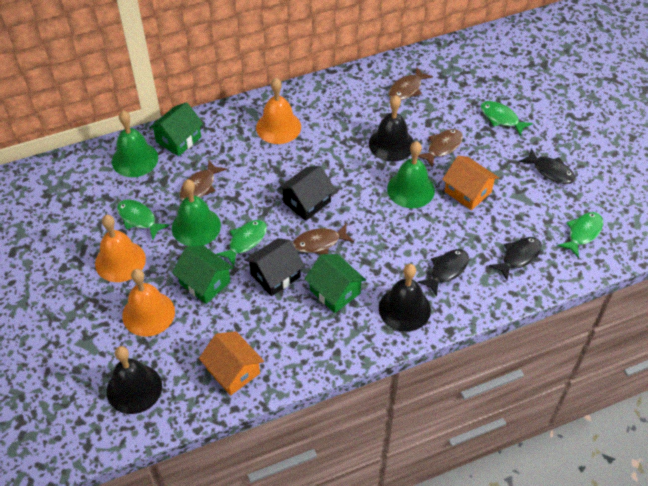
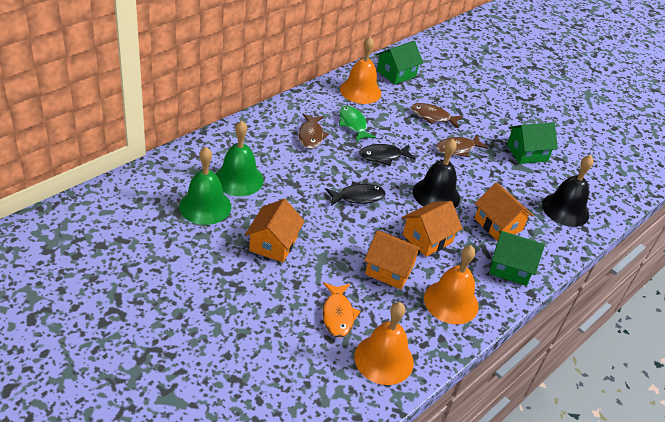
black bell: [107,346,162,414] [369,95,414,162] [379,264,431,332] = 3 -> [413,139,460,208] [542,155,594,227] = 2
black fish: [417,249,469,296] [489,237,542,280] [519,148,575,184] = 3 -> [325,181,386,206] [359,144,416,166] = 2
black house: [245,238,305,296] [278,166,336,221] = 2 -> none = 0
brown fish: [179,159,227,201] [293,224,354,254] [389,67,433,100] [418,129,463,168] = 4 -> [298,114,329,149] [411,103,463,128] [436,135,488,157] = 3
green bell: [112,111,158,177] [172,179,221,246] [387,141,435,208] = 3 -> [179,147,231,225] [215,120,264,196] = 2
green fish: [117,199,170,239] [216,220,267,266] [480,101,533,136] [557,212,603,258] = 4 -> [339,106,376,141] = 1
orange fish: none = 0 -> [323,282,360,338] = 1
orange house: [199,331,264,396] [442,156,499,210] = 2 -> [245,199,305,263] [364,231,422,289] [402,201,463,257] [474,182,534,242] = 4

